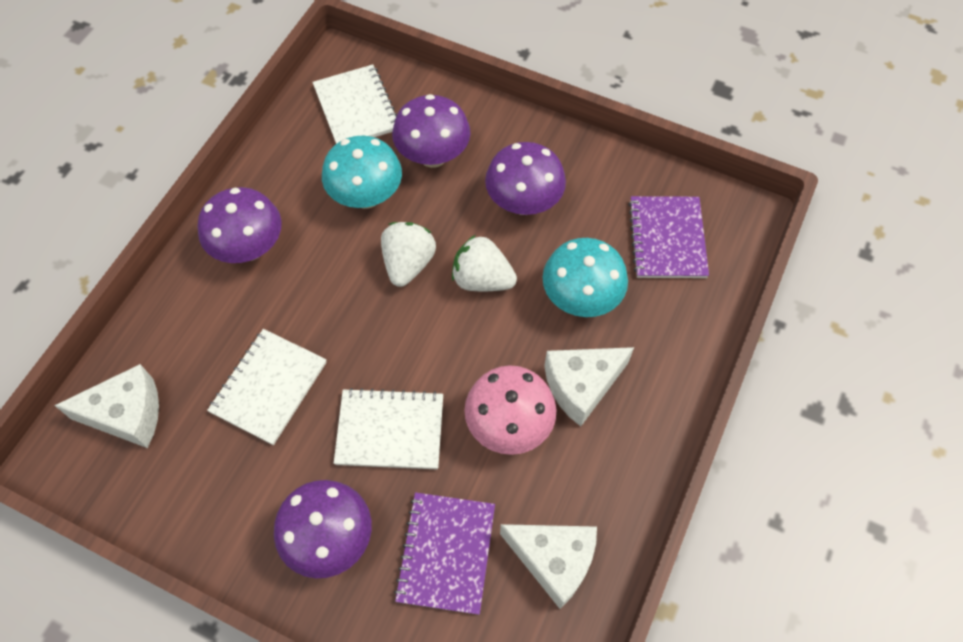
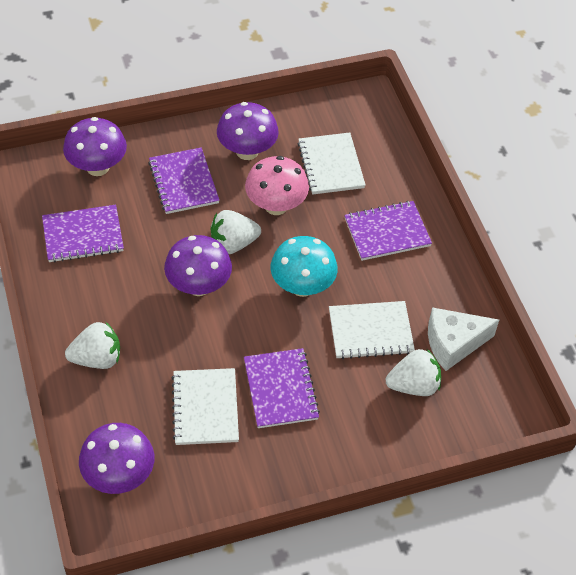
purple notebook: [394,492,495,615] [628,196,709,278] = 2 -> [42,205,124,263] [148,148,219,214] [244,348,320,428] [344,201,432,261] = 4
turquoise mushroom: [322,136,402,209] [543,238,628,317] = 2 -> [271,236,338,297] = 1
white cheese: [54,364,159,448] [500,524,597,609] [544,347,634,426] = 3 -> [428,307,499,371] = 1
white strawberry: [381,222,436,287] [452,235,517,291] = 2 -> [65,322,120,369] [211,210,261,254] [386,349,441,396] = 3

